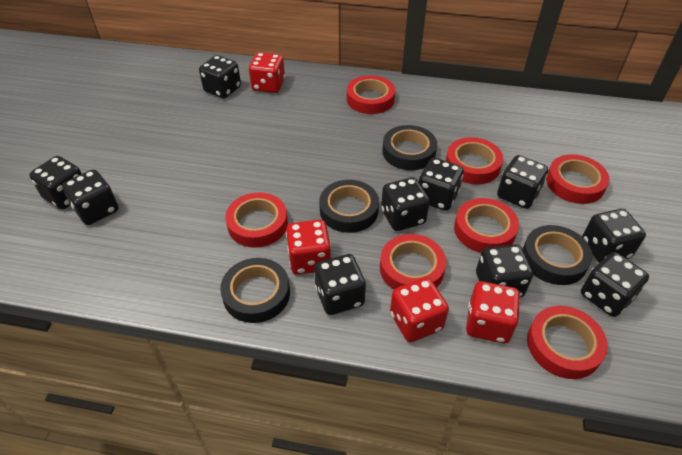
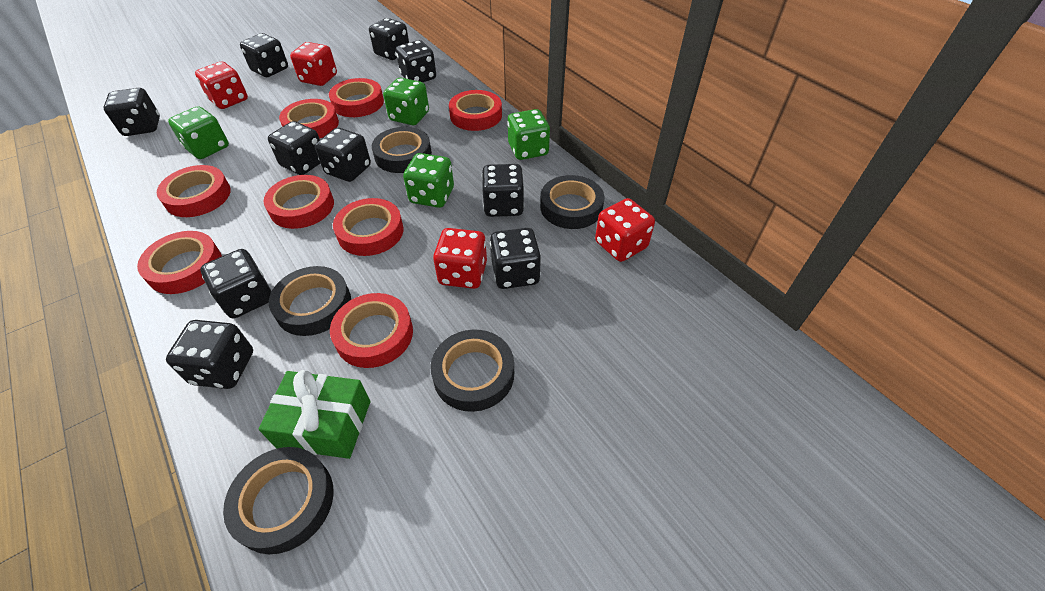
black tape: [220,258,290,323] [319,180,379,233] [382,125,437,170] [523,225,593,285] = 4 -> [223,447,334,554] [269,266,351,336] [372,127,432,173] [431,329,514,412] [540,175,604,229] = 5
green dice: none = 0 -> [168,106,229,159] [383,78,429,125] [403,153,454,208] [507,109,550,160] = 4
green gift: none = 0 -> [258,370,370,459] = 1
red tape: [225,192,288,248] [347,75,395,114] [380,234,446,290] [446,137,503,184] [454,198,519,253] [527,306,608,379] [546,154,609,204] = 7 -> [137,231,222,294] [157,165,231,217] [263,175,334,229] [279,99,339,139] [329,78,384,117] [330,293,413,368] [333,198,404,256] [449,90,502,131] = 8

